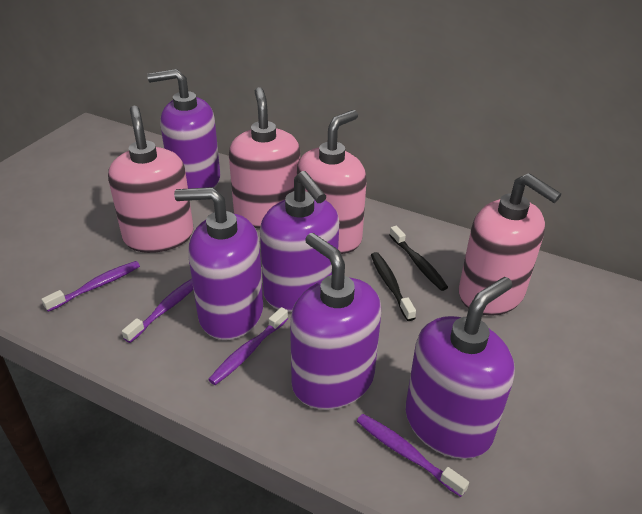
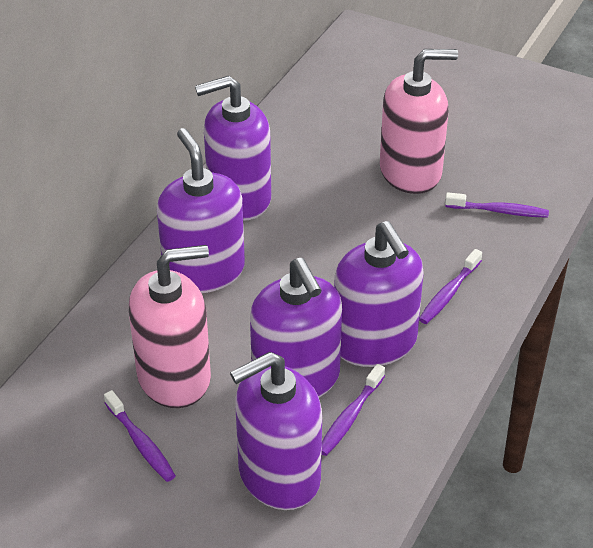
black toothbrush: [371,252,416,321] [389,226,448,291] = 2 -> none = 0
pink soap dispenser: [108,106,193,253] [229,87,300,228] [297,110,367,254] [459,173,561,316] = 4 -> [129,245,211,408] [380,49,458,194] = 2

